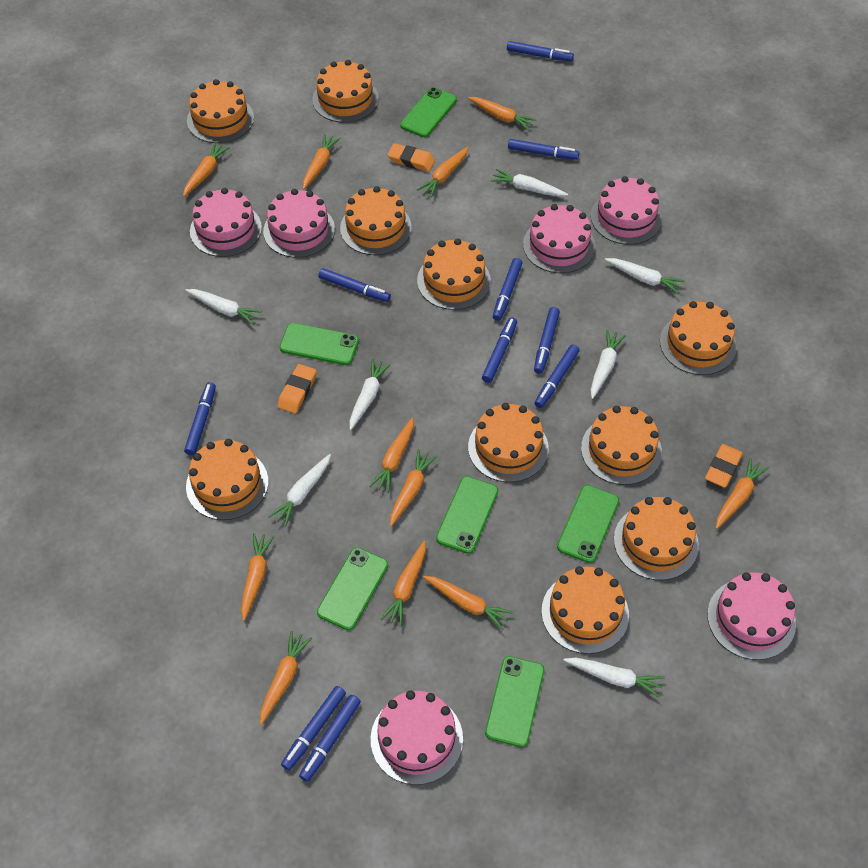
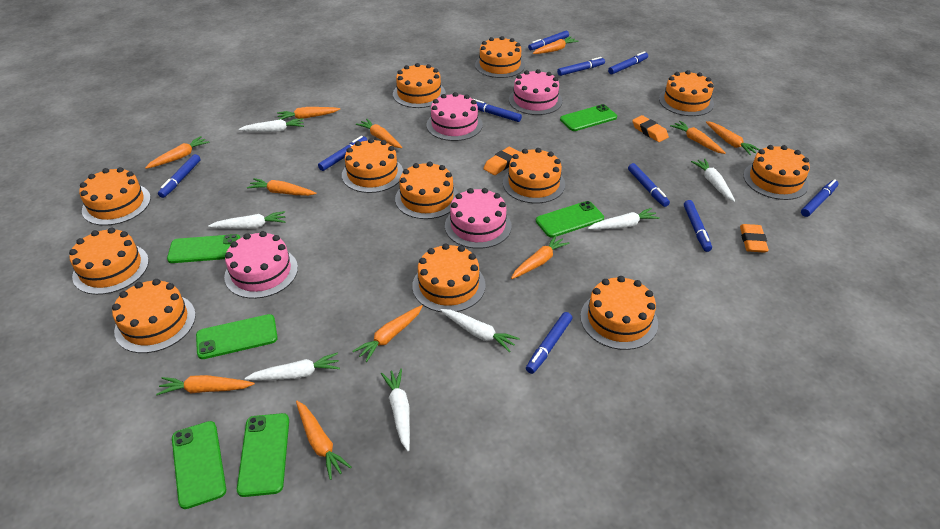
orange cake: [186,439,268,520] [187,79,254,143] [312,60,379,123] [340,186,412,255] [417,238,491,310] [468,403,549,482] [541,566,629,654] [581,406,662,485] [614,497,699,580] [660,301,737,375] = 10 -> [69,228,149,295] [79,167,151,226] [112,279,196,353] [342,138,403,193] [393,63,446,108] [395,161,458,219] [412,244,486,312] [475,36,525,78] [503,148,565,203] [580,276,658,350] [659,70,714,116] [743,145,810,200] = 12
pink cake: [190,188,262,257] [263,189,335,258] [371,690,463,785] [523,204,595,273] [591,176,662,245] [707,572,796,660] = 6 -> [224,231,298,299] [427,92,483,141] [445,188,512,249] [509,69,562,115] = 4

